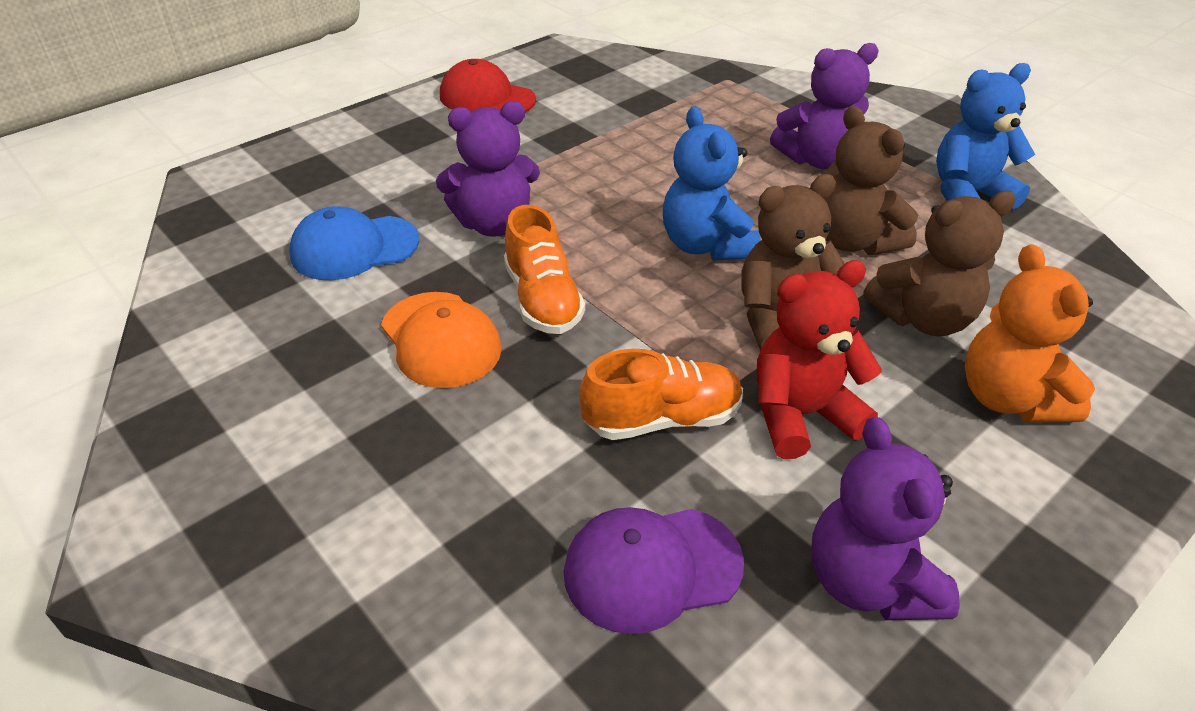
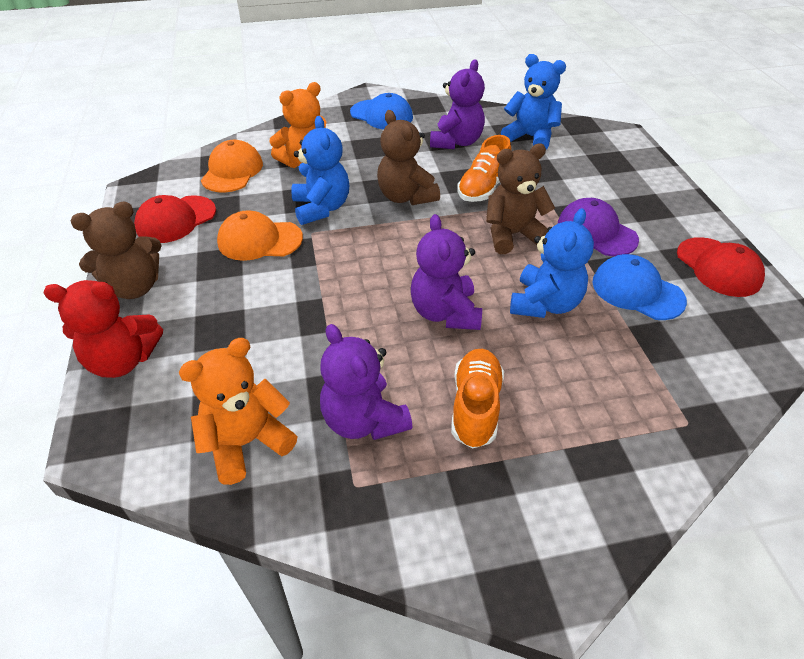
blue cap: [289,206,419,280] = 1 -> [350,93,413,129] [593,254,687,320] = 2
blue teddy bear: [663,106,760,260] [936,63,1035,209] = 2 -> [291,116,349,225] [501,54,566,150] [510,208,594,318] = 3
orange cap: [381,292,502,388] = 1 -> [201,140,263,193] [217,210,303,261] = 2
orange teddy bear: [965,244,1095,423] = 1 -> [179,338,298,485] [269,82,326,168] = 2
red cap: [440,59,536,112] = 1 -> [134,195,216,243] [677,237,765,297] = 2

